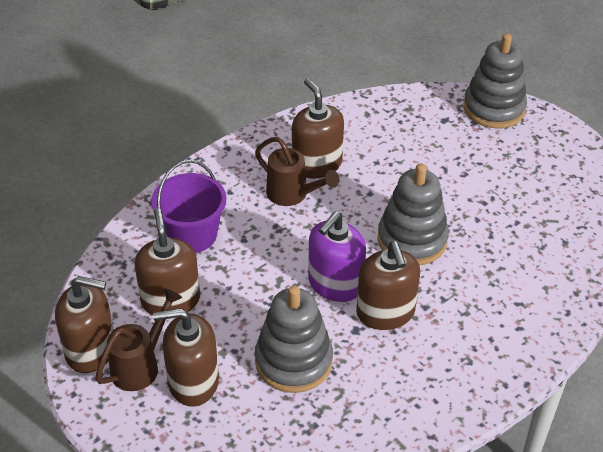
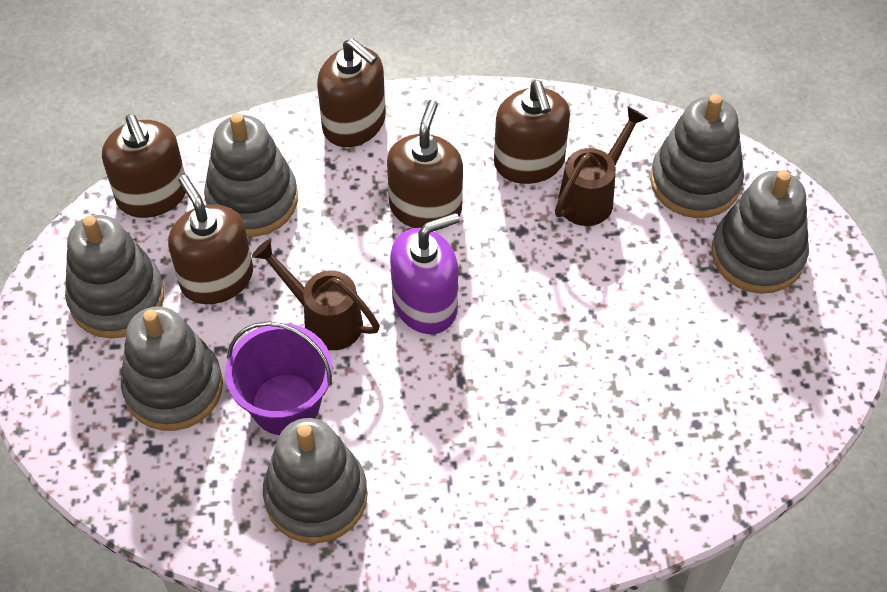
grey stacking toy: [255,285,333,393] [377,163,449,265] [463,33,527,129] = 3 -> [65,215,164,339] [121,306,223,431] [204,113,298,237] [263,418,368,544] [650,94,744,218] [711,170,809,294] = 6

